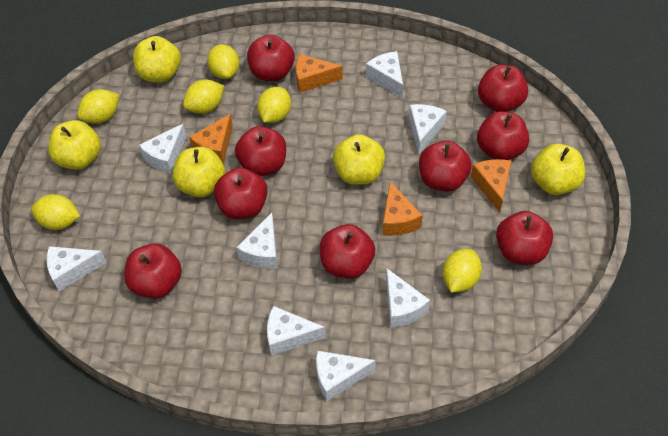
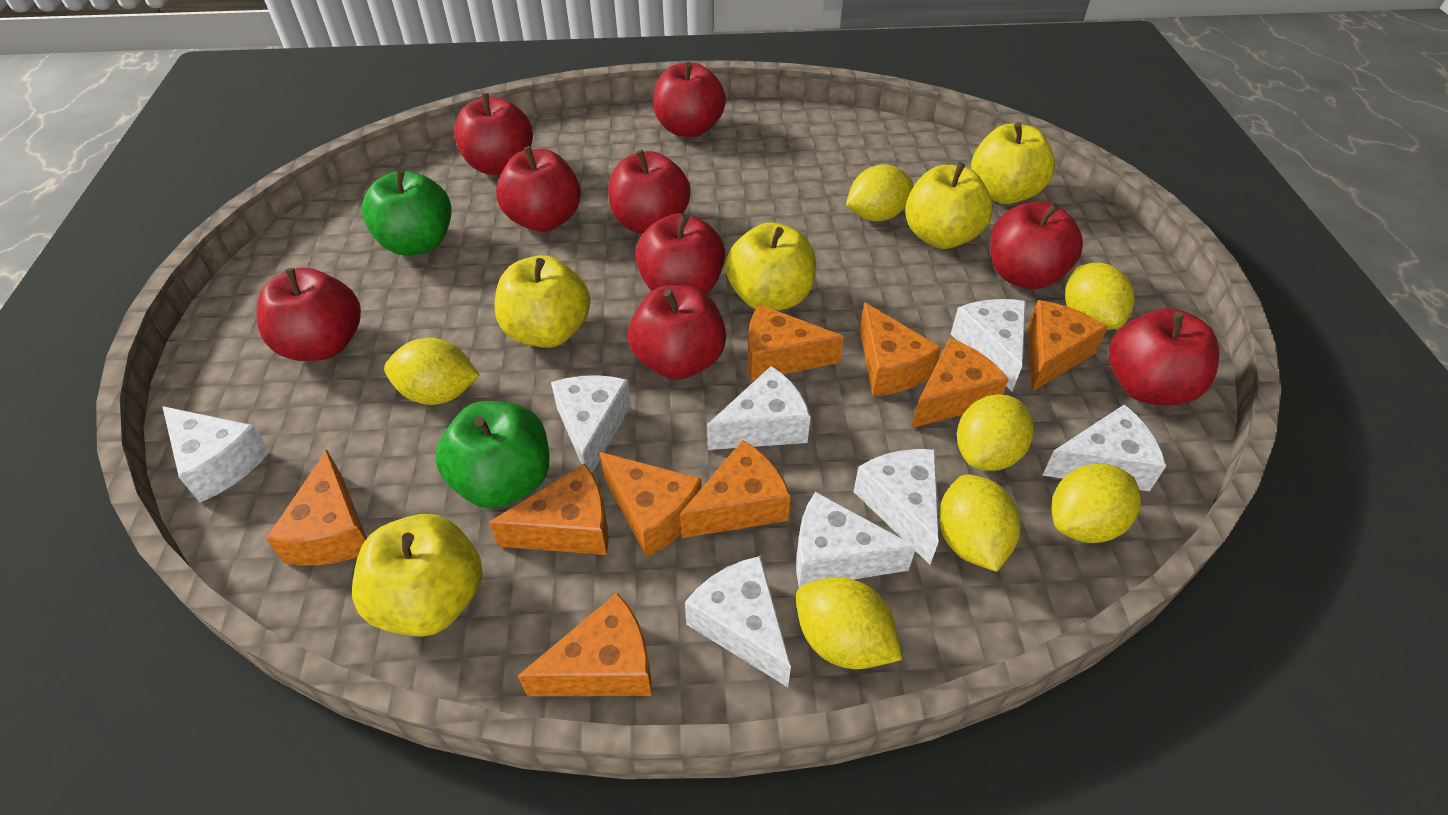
green apple: none = 0 -> [362,169,452,256] [435,401,550,508] = 2
orange cheese: [189,114,233,164] [296,54,343,93] [382,181,422,236] [471,159,511,212] = 4 -> [266,450,367,565] [489,463,609,555] [518,593,652,696] [600,452,702,558] [680,440,791,538] [748,304,844,381] [860,302,942,396] [911,338,1009,428] [1028,300,1108,392] = 9
yellow lemon: [31,194,80,230] [77,89,119,124] [183,80,224,114] [207,44,239,79] [257,87,291,123] [443,249,482,293] = 6 -> [384,338,480,405] [796,577,902,669] [846,165,913,221] [939,474,1021,572] [957,394,1034,471] [1051,464,1141,543] [1065,263,1135,330] = 7

